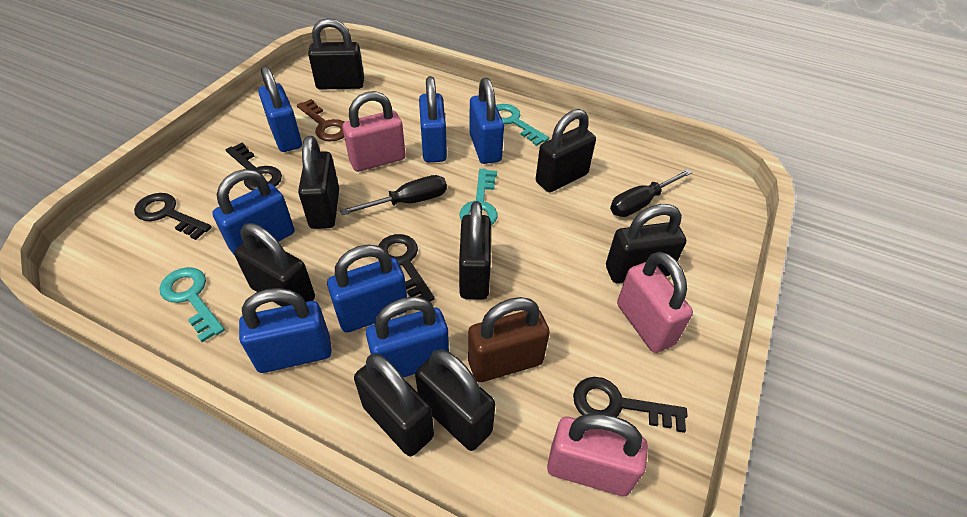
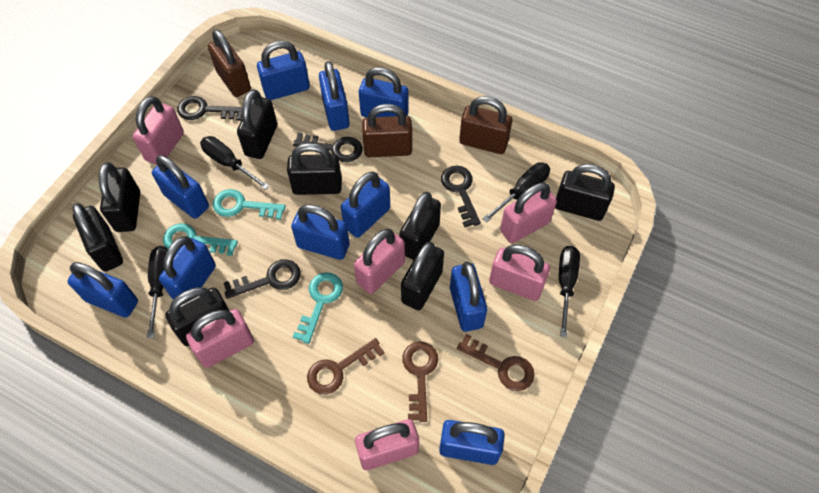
black screwdriver: [340,175,447,215] [610,169,692,217] = 2 -> [147,246,168,338] [200,136,269,190] [482,162,550,223] [559,246,580,337] = 4
blue padlock: [212,169,295,256] [239,288,332,373] [258,66,302,152] [327,244,407,333] [366,296,449,378] [419,76,447,162] [469,78,504,164] = 7 -> [67,262,138,318] [152,155,209,219] [159,236,216,299] [257,41,310,100] [291,204,350,260] [319,61,350,131] [341,172,390,238] [359,67,408,118] [439,420,505,465] [450,262,487,332] = 10
brown key: [297,99,344,141] = 1 -> [307,338,384,394] [402,342,438,422] [457,334,535,391] = 3
brown padlock: [468,297,550,382] = 1 -> [208,29,251,97] [362,104,412,157] [459,96,513,154] = 3
pink padlock: [343,91,406,172] [547,413,648,496] [617,252,693,353] = 3 -> [133,96,184,165] [186,309,254,368] [354,229,405,294] [355,419,419,470] [489,245,550,301] [500,182,557,243] = 6

